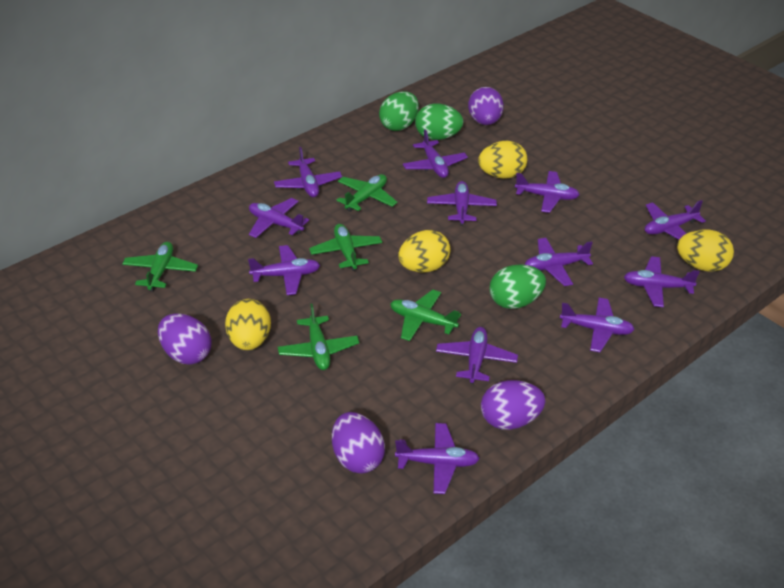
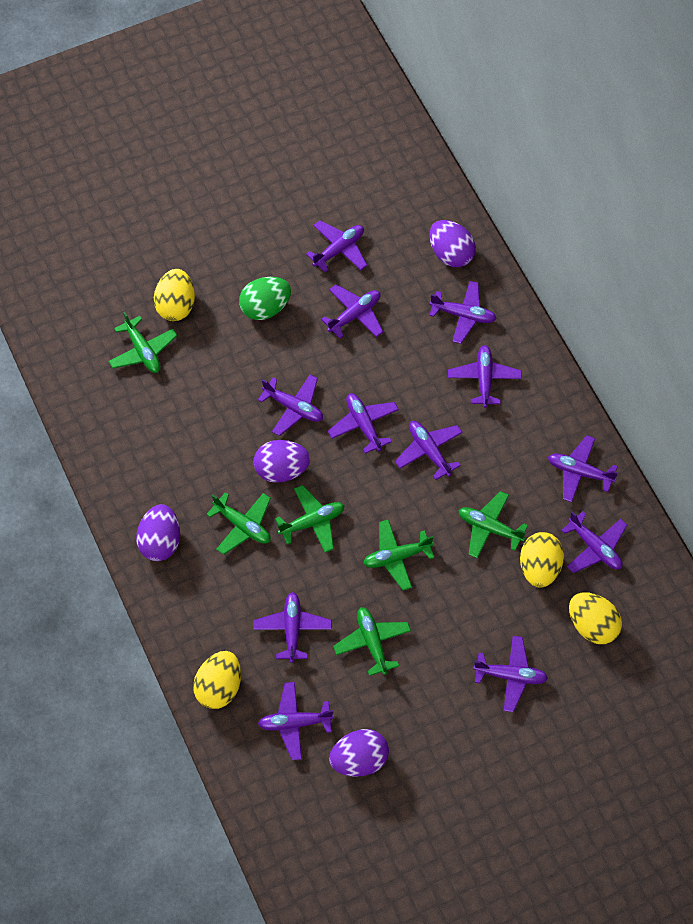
green egg: [379,92,419,131] [415,104,463,140] [489,264,546,309] = 3 -> [239,277,291,320] = 1
green plane: [122,242,198,292] [278,304,359,370] [309,224,382,271] [337,174,398,212] [390,289,461,341] = 5 -> [108,312,177,373] [206,492,271,555] [275,485,345,553] [333,607,411,676] [363,520,435,590] [458,491,528,558] = 6

